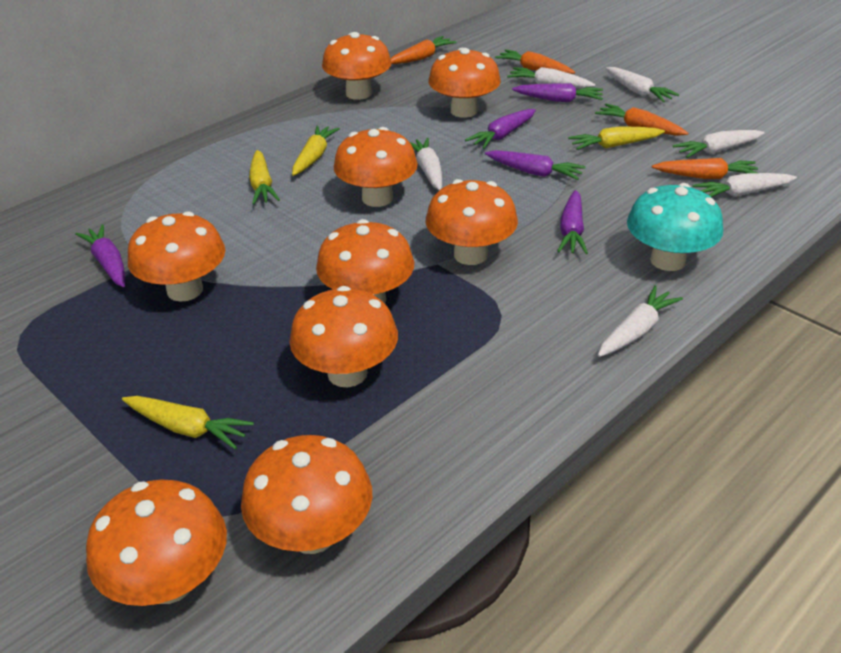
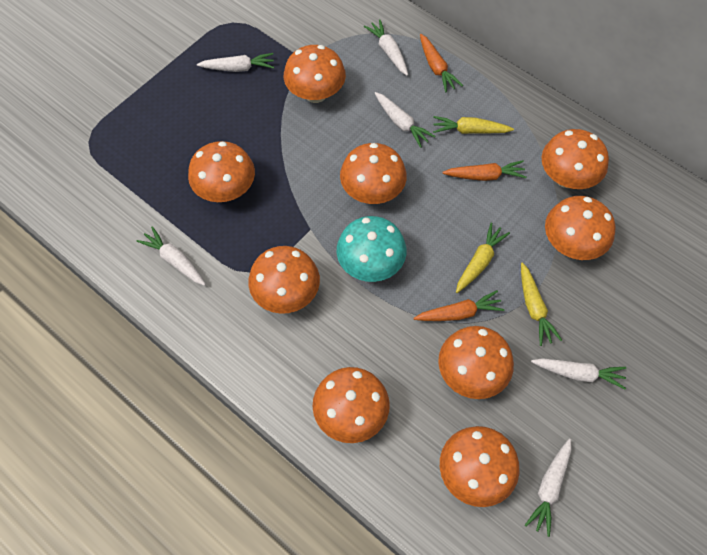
orange carrot: [391,36,457,64] [495,49,575,74] [595,104,688,136] [652,158,758,179] = 4 -> [414,290,504,321] [420,34,463,92] [442,160,527,181] = 3
purple carrot: [75,224,125,287] [465,109,536,149] [485,150,586,180] [512,83,603,102] [557,190,588,254] = 5 -> none = 0
yellow carrot: [122,396,254,449] [249,150,280,205] [292,125,340,176] [568,127,665,150] = 4 -> [433,116,514,134] [456,222,510,293] [521,263,562,346] = 3

